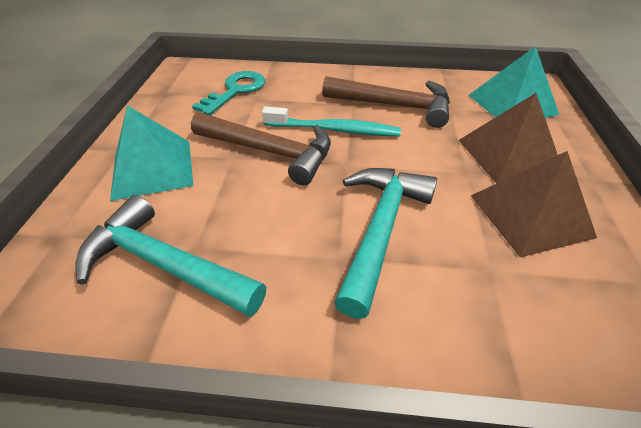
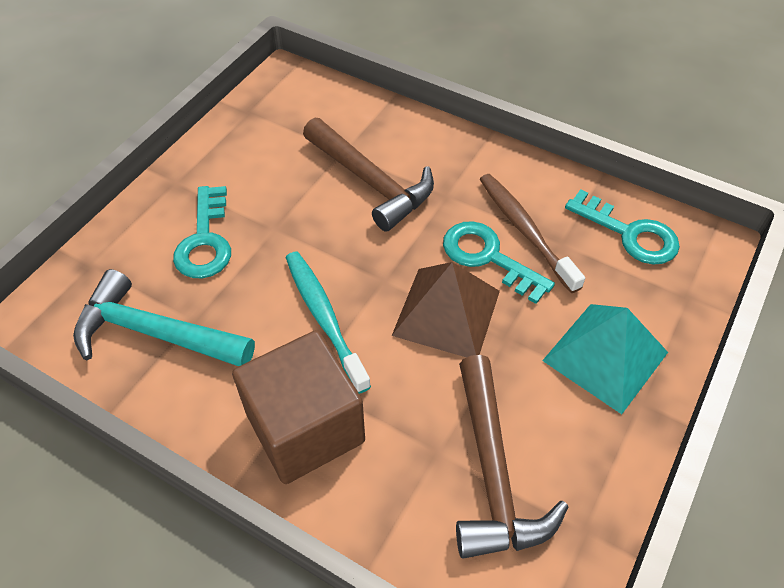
brown cube: none = 0 -> [232,330,365,484] = 1
brown pyramid: [459,93,558,184] [471,151,597,257] = 2 -> [392,262,500,358] = 1
brown toothbrush: none = 0 -> [480,174,585,293] = 1
turquoise hammer: [75,195,266,317] [334,168,437,319] = 2 -> [73,269,255,366] = 1
turquoise key: [192,71,265,115] = 1 -> [173,186,231,278] [443,221,555,304] [565,189,680,265] = 3
turquoise pyramid: [110,105,193,201] [468,46,559,118] = 2 -> [542,304,668,414] = 1

